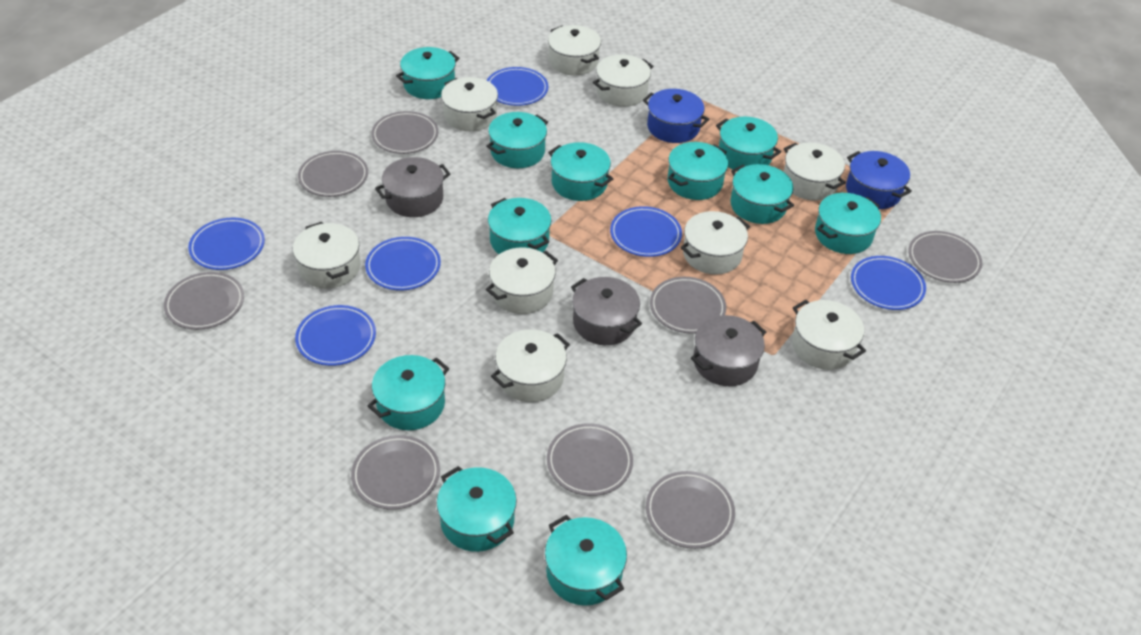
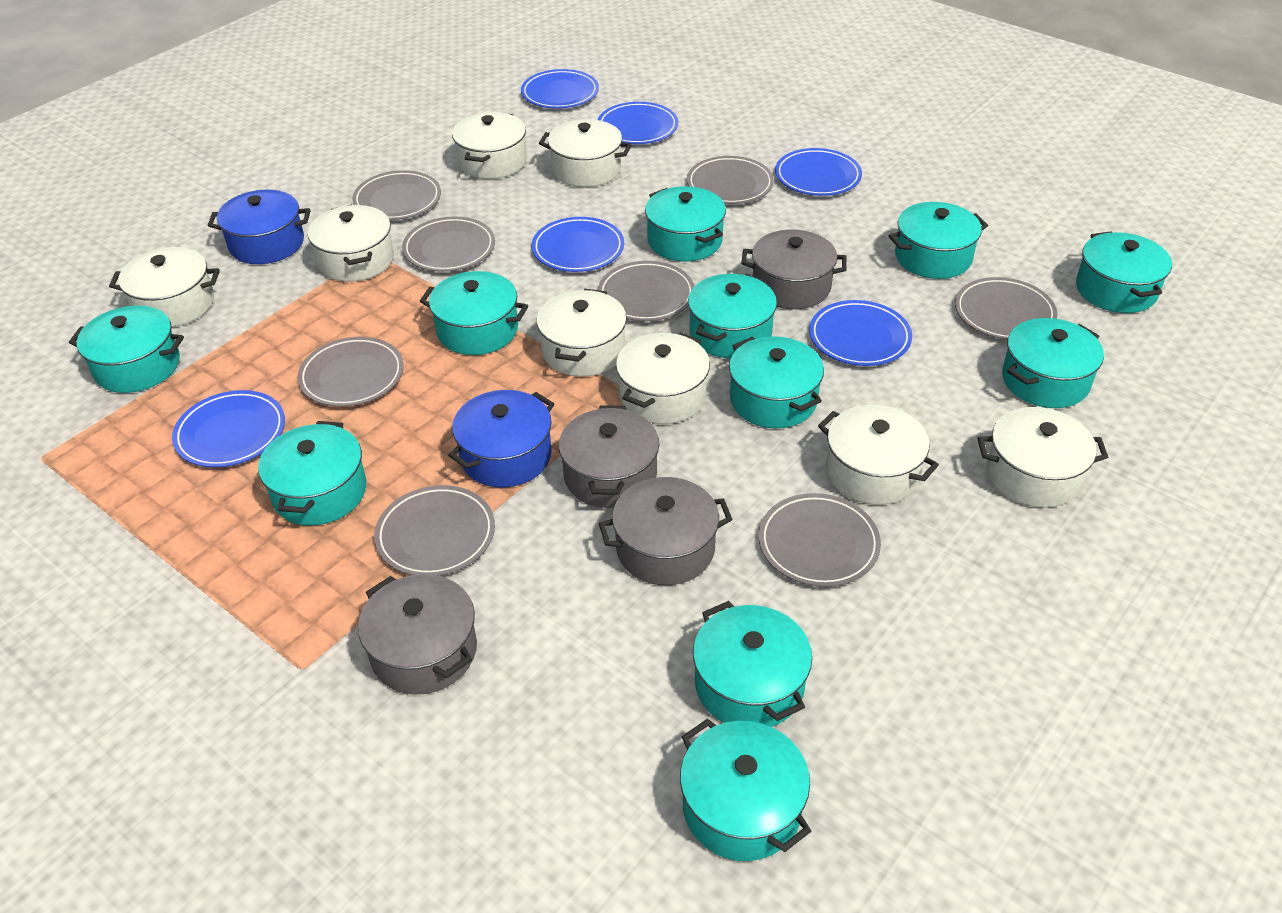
grey pot: [375,157,450,217] [571,277,642,345] [691,315,766,386] = 3 -> [358,574,477,695] [559,405,659,508] [599,477,733,585] [741,230,847,309] = 4
white pot: [293,222,361,289] [441,77,498,131] [486,248,558,314] [491,330,570,402] [548,25,601,75] [593,54,653,107] [680,211,750,275] [784,143,846,201] [792,300,866,370] = 9 -> [109,247,220,327] [308,205,394,282] [452,112,527,179] [537,289,627,377] [539,119,632,187] [616,332,710,424] [818,405,939,505] [978,407,1108,508] = 8

